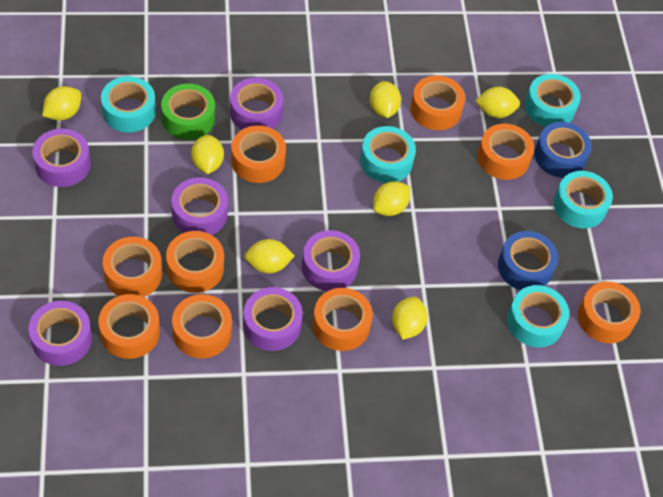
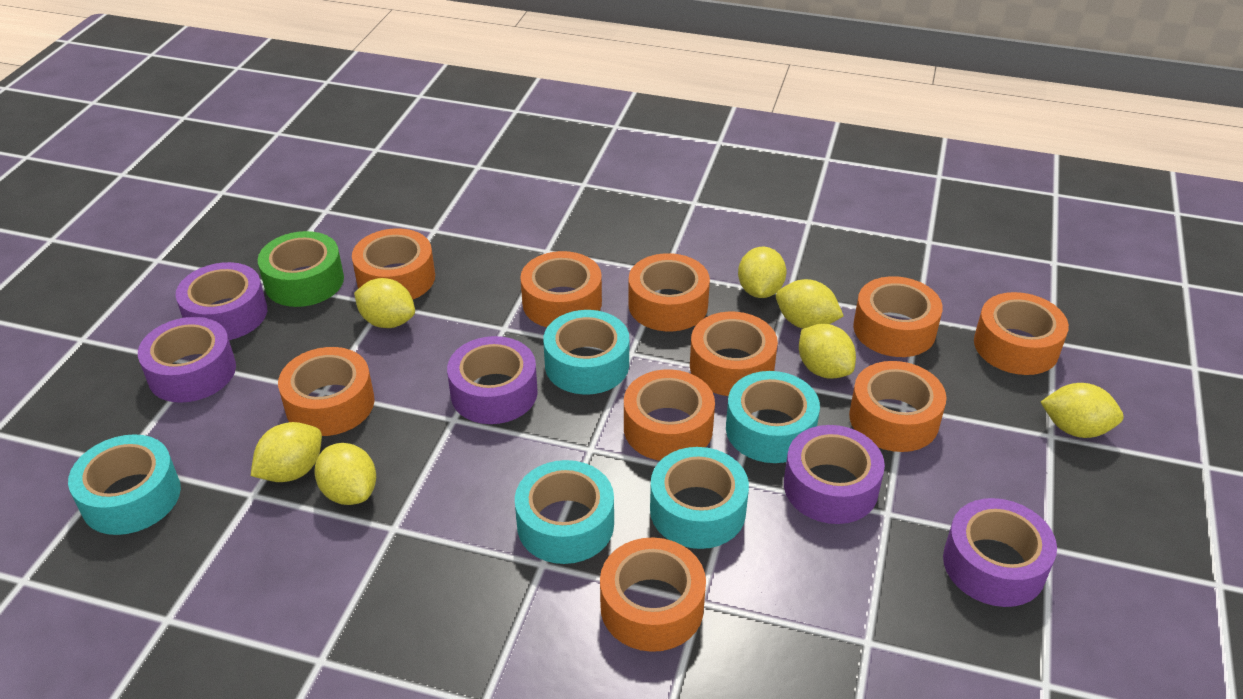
blue tape: [498,231,558,290] [534,122,592,178] = 2 -> none = 0
orange tape: [98,294,160,359] [103,237,162,297] [166,231,224,293] [172,294,232,359] [231,125,286,183] [312,288,373,351] [410,76,465,130] [477,124,534,180] [578,282,641,343] = 9 -> [278,347,374,436] [352,228,435,299] [520,251,602,327] [600,537,706,652] [624,369,715,461] [628,253,710,331] [690,312,778,396] [849,361,947,452] [853,276,943,357] [974,292,1069,375] = 10
purple tape: [29,301,92,366] [33,129,91,187] [171,177,228,235] [230,78,283,130] [243,287,303,351] [302,230,360,291] = 6 -> [138,317,236,403] [176,262,267,340] [447,336,538,424] [784,425,885,524] [943,498,1057,607] = 5

